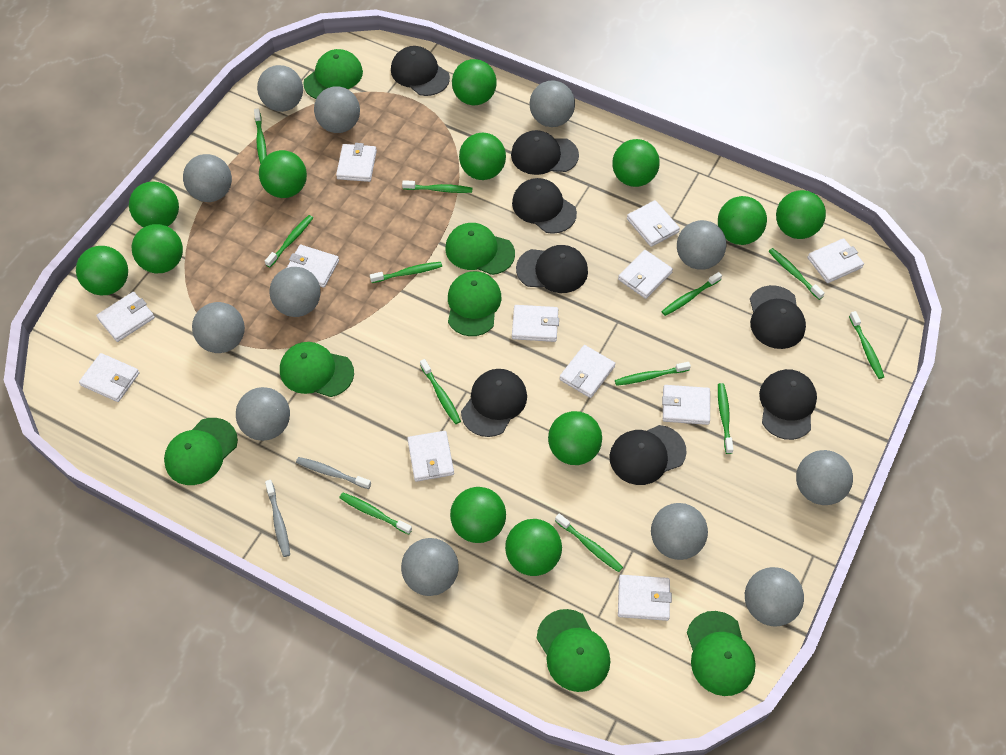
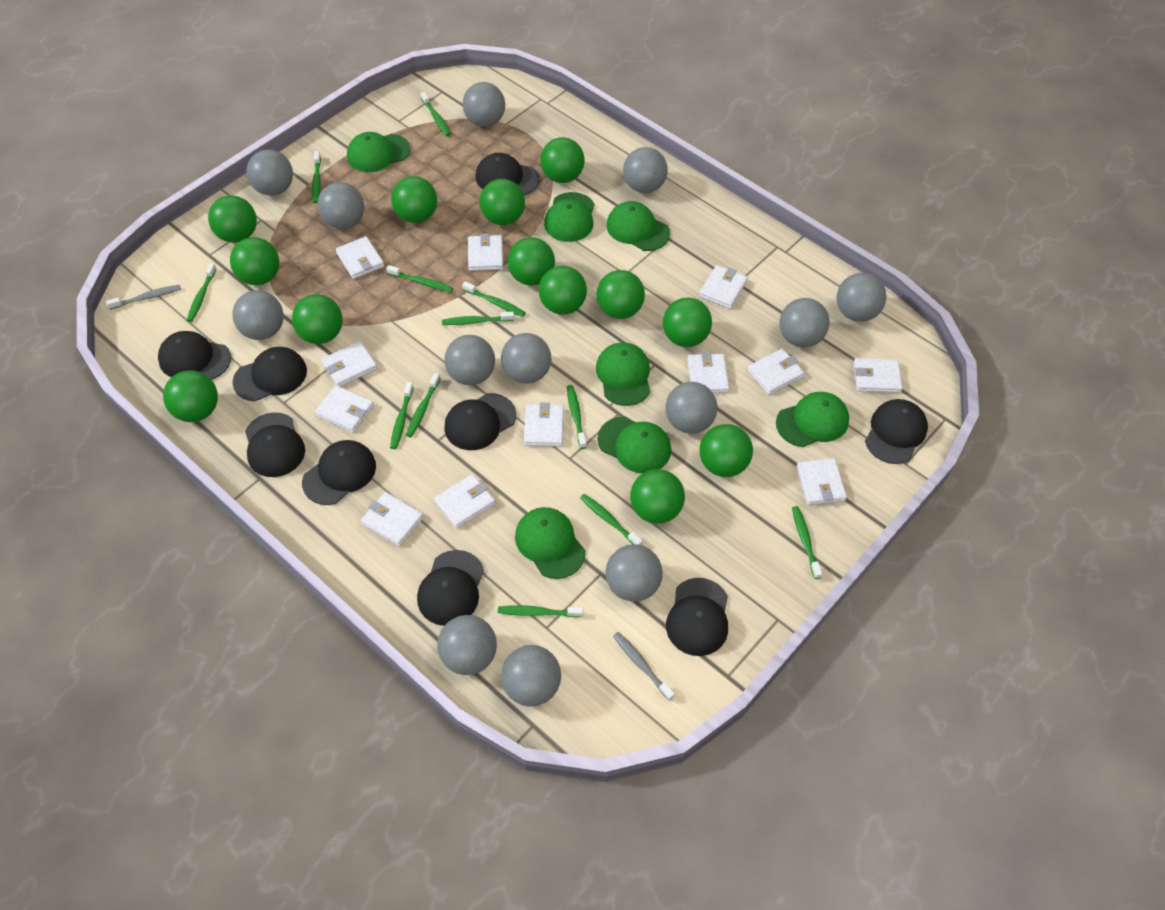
black cap: [391,46,450,96] [461,369,527,437] [511,130,579,175] [512,178,577,234] [516,245,588,293] [609,425,687,485] [750,285,806,349] [759,369,817,440] = 8 -> [158,331,231,380] [232,347,307,402] [245,412,305,477] [302,440,376,505] [417,550,484,626] [444,393,516,450] [475,153,539,195] [666,578,728,656] [865,399,928,464] = 9
green ball: [76,246,128,295] [129,181,179,228] [132,224,183,273] [259,150,307,198] [450,487,506,543] [452,59,497,105] [459,133,506,180] [505,519,562,576] [548,411,602,465] [612,139,660,187] [718,196,767,245] [776,190,826,239] = 12 -> [163,370,218,422] [208,195,257,243] [230,237,279,285] [292,294,343,344] [391,176,437,223] [480,179,525,225] [507,237,555,285] [539,266,587,315] [540,137,585,183] [596,270,645,319] [630,469,685,524] [663,298,712,347] [700,424,753,477] = 13
grey ball: [183,154,232,202] [192,302,245,353] [236,387,290,441] [257,65,303,112] [270,267,321,317] [314,86,360,133] [401,538,458,596] [530,80,575,127] [651,503,708,560] [677,220,726,270] [745,567,804,626] [796,450,853,505] = 12 -> [232,290,284,340] [247,149,293,196] [317,182,364,229] [437,615,497,675] [444,335,495,385] [463,82,505,127] [501,333,551,384] [501,645,561,707] [606,544,663,602] [623,147,668,193] [665,382,717,434] [779,298,830,347] [837,273,886,322] = 13

